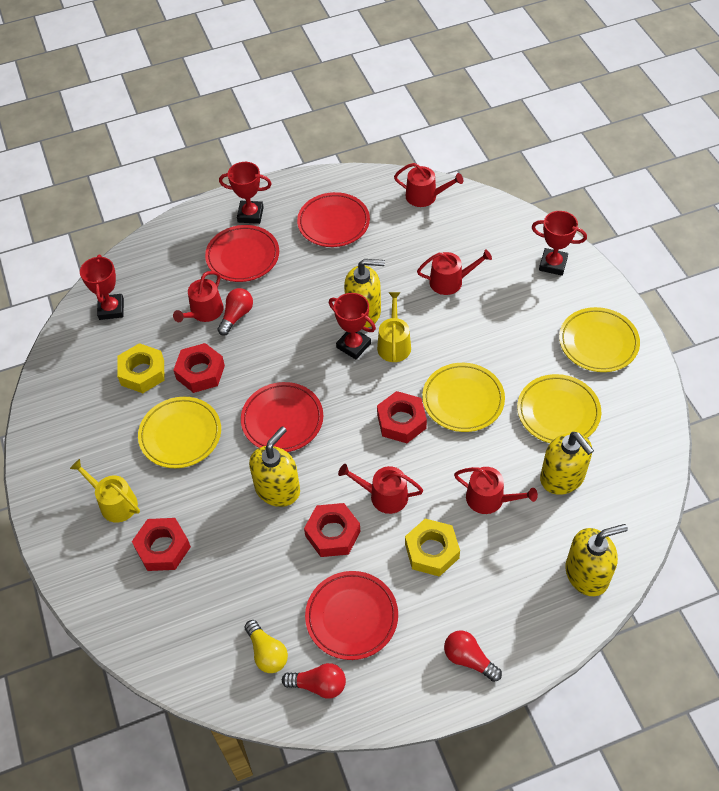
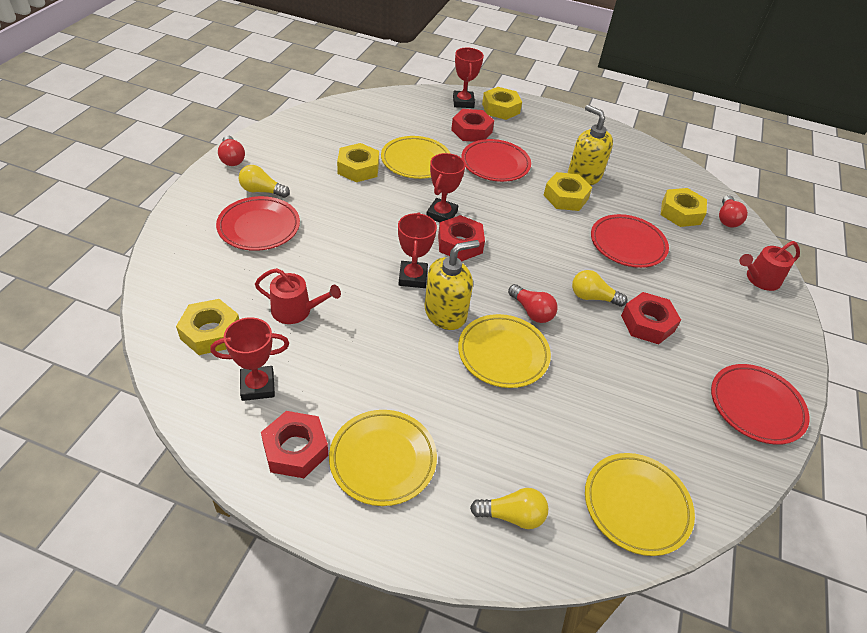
red watering can: [173,271,223,322] [338,464,423,514] [394,163,463,207] [417,250,492,295] [454,467,538,514] = 5 -> [255,268,341,324] [739,241,800,291] = 2
yellow light bulb: [245,620,288,673] = 1 -> [239,165,290,198] [470,488,549,529] [572,270,627,307] = 3
yellow nut: [117,343,165,393] [405,519,460,577] = 2 -> [176,299,239,355] [337,143,379,182] [482,87,522,120] [544,172,592,211] [661,188,707,227] = 5
yellow soap dispenser: [249,426,300,507] [344,259,385,328] [540,432,594,495] [565,524,628,596] = 4 -> [425,240,480,330] [568,105,613,185] = 2
yellow watering can: [70,459,140,523] [377,292,411,362] = 2 -> none = 0

